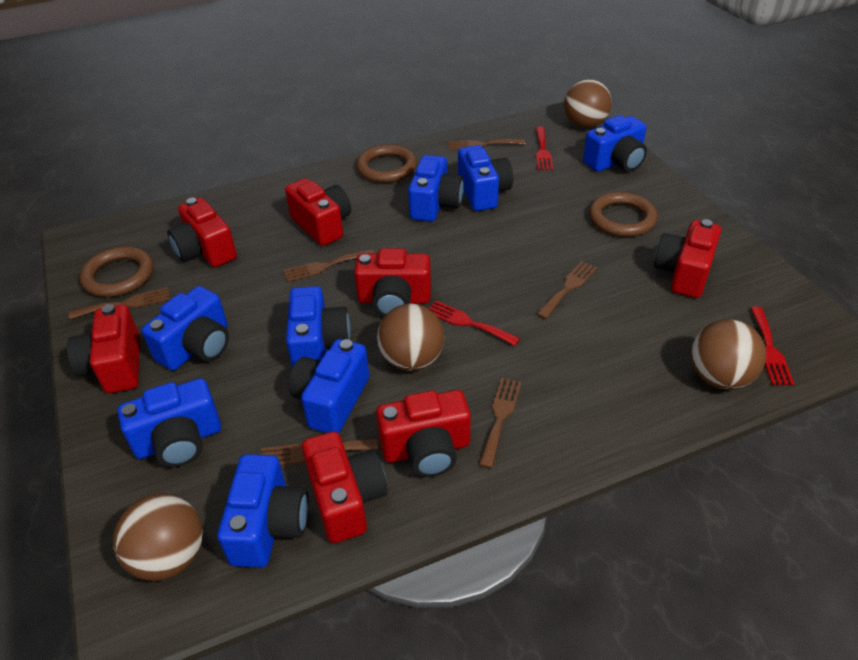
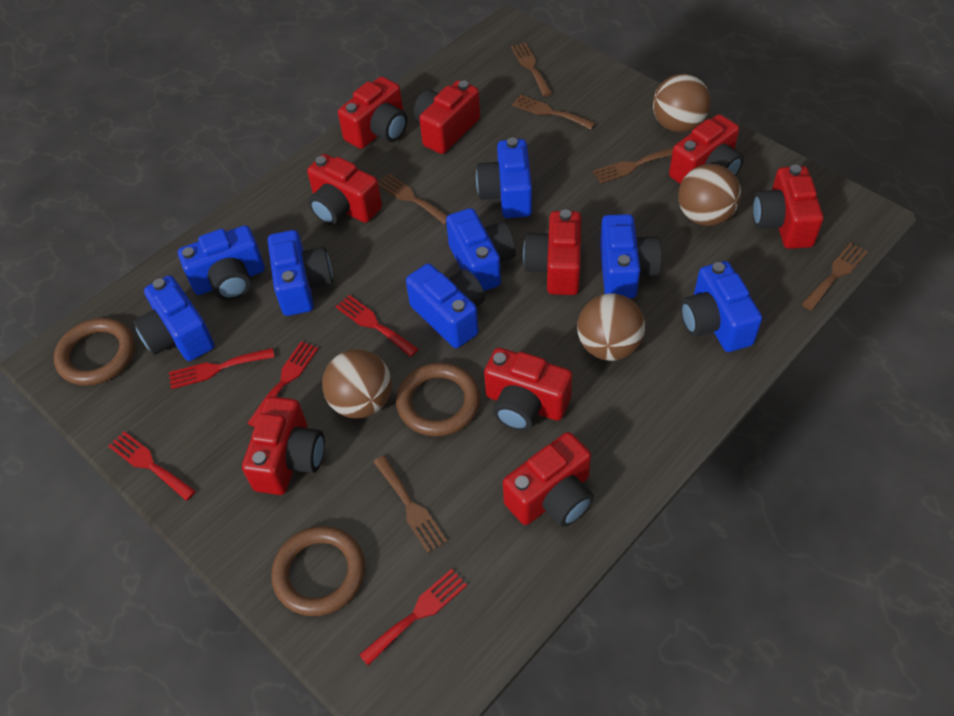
red camera: [67,304,140,393] [167,197,237,267] [285,178,351,246] [302,431,388,543] [354,248,431,317] [376,390,471,477] [654,219,721,298] = 7 -> [242,396,325,495] [307,154,382,225] [338,76,407,149] [414,80,480,154] [484,348,573,431] [503,432,594,527] [523,209,581,295] [669,114,744,184] [753,165,824,249] = 9
red fork: [429,301,520,346] [536,127,553,170] [750,307,794,386] = 3 -> [108,431,196,501] [169,348,274,389] [247,341,318,427] [336,295,419,357] [359,569,467,666] = 5

